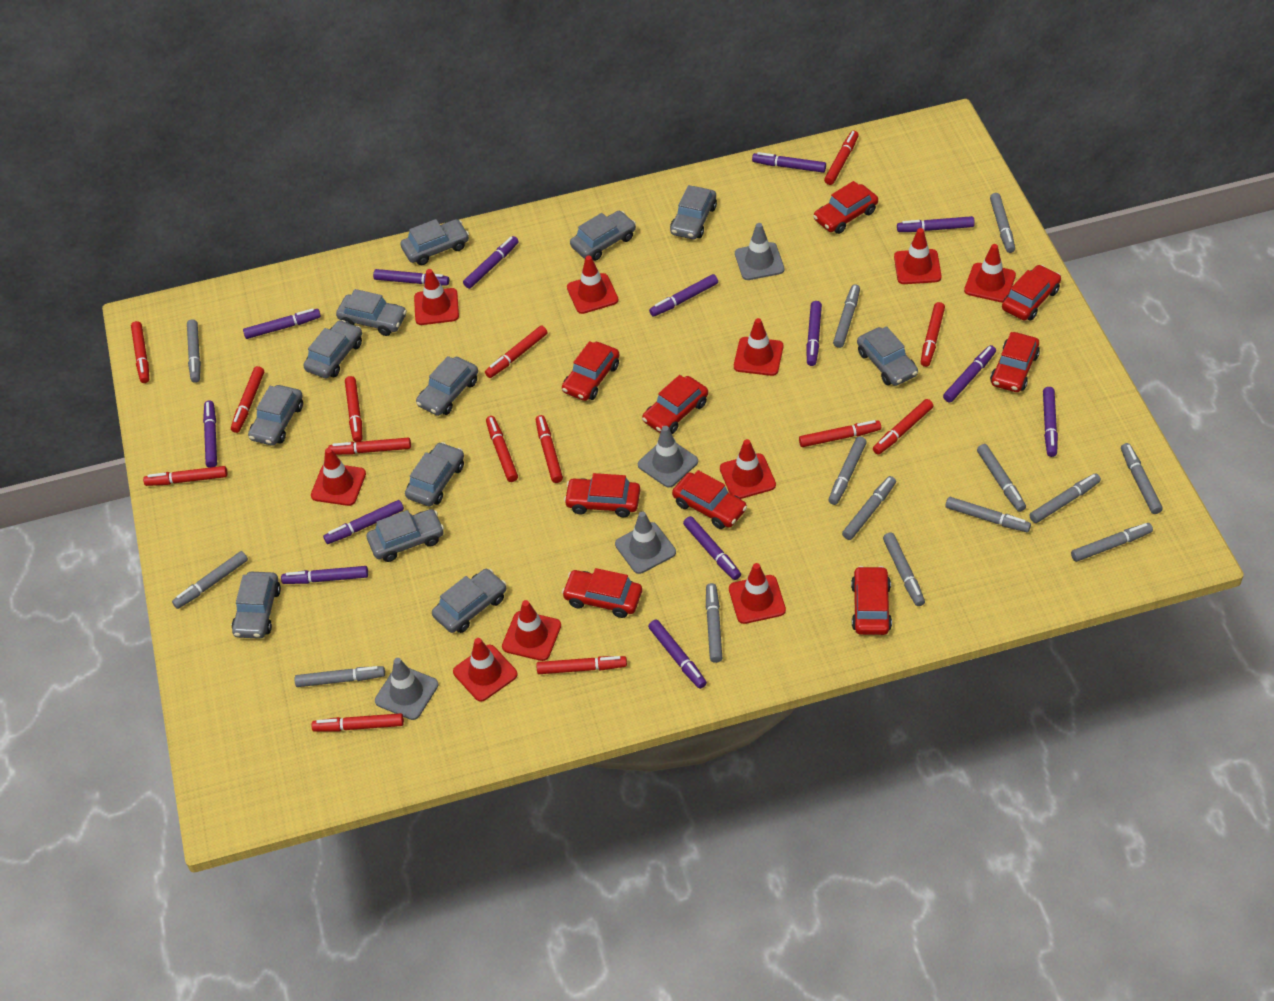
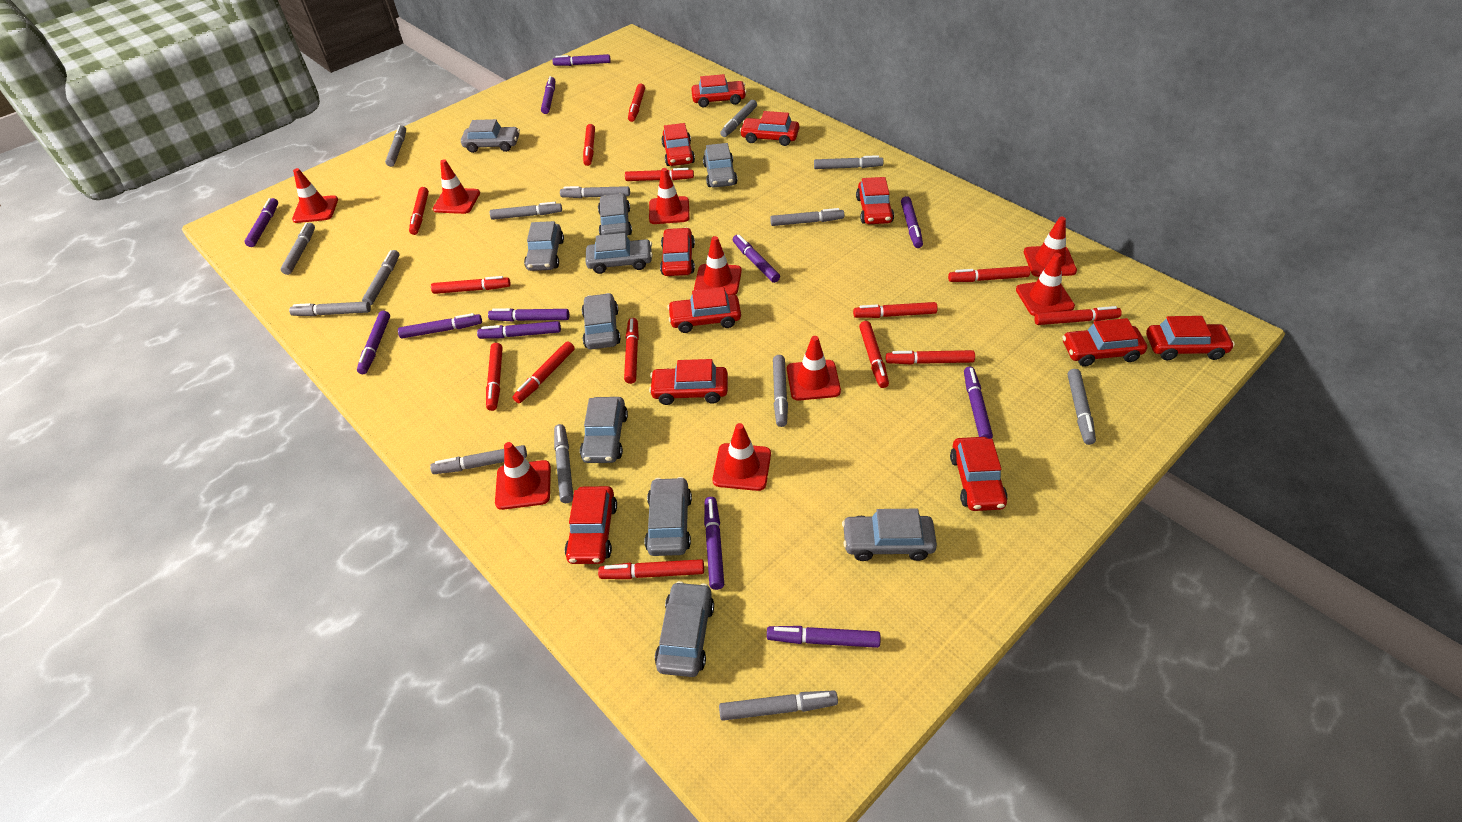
grey car: [232,572,281,639] [248,385,303,446] [303,320,362,379] [336,289,407,336] [367,509,444,562] [400,219,469,265] [405,442,464,506] [416,356,478,416] [432,569,506,633] [570,211,636,261] [670,185,717,239] [857,326,918,386] = 12 -> [461,119,520,153] [524,221,564,271] [580,397,628,463] [582,293,621,349] [586,233,653,274] [598,193,632,236] [645,477,692,556] [655,581,714,677] [703,143,737,188] [842,509,937,561] = 10
grey traffic cone: [375,658,438,720] [615,511,676,574] [638,426,698,488] [735,223,784,280] = 4 -> none = 0
purple marker: [203,401,217,468] [243,308,321,339] [281,566,368,584] [323,500,404,544] [373,269,449,286] [463,236,519,289] [648,620,707,689] [649,274,718,317] [683,516,741,580] [752,152,826,173] [806,301,822,366] [897,216,975,232] [943,345,996,402] [1043,387,1058,457] = 14 -> [244,198,278,247] [357,311,390,374] [398,313,482,338] [477,321,561,339] [488,308,569,322] [541,76,555,114] [552,54,611,66] [704,497,724,590] [733,234,780,283] [767,626,881,648] [901,196,923,248] [964,367,993,439] = 12
red car: [562,341,620,401] [562,568,642,618] [564,473,640,517] [642,375,708,434] [672,470,747,529] [813,181,878,234] [851,566,892,635] [990,332,1040,392] [1002,265,1061,321] = 9 -> [565,486,617,564] [649,359,728,405] [660,227,695,276] [661,123,695,166] [667,287,741,333] [691,74,747,108] [740,111,799,146] [856,177,894,224] [950,437,1008,511] [1063,318,1147,367] [1146,316,1235,361] = 11
red traffic cone: [311,448,366,506] [414,269,459,325] [453,638,518,702] [502,600,561,661] [567,255,619,314] [720,439,776,499] [729,563,786,624] [734,318,783,376] [894,228,942,284] [964,244,1016,302] = 10 -> [292,168,338,223] [433,159,480,214] [495,442,551,510] [649,168,690,224] [694,236,742,295] [713,423,771,491] [787,336,841,401] [1016,253,1075,316] [1024,216,1077,277] = 9

